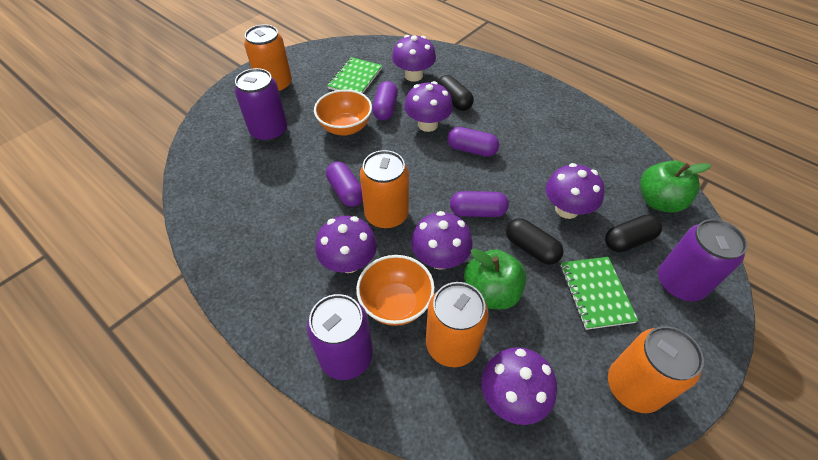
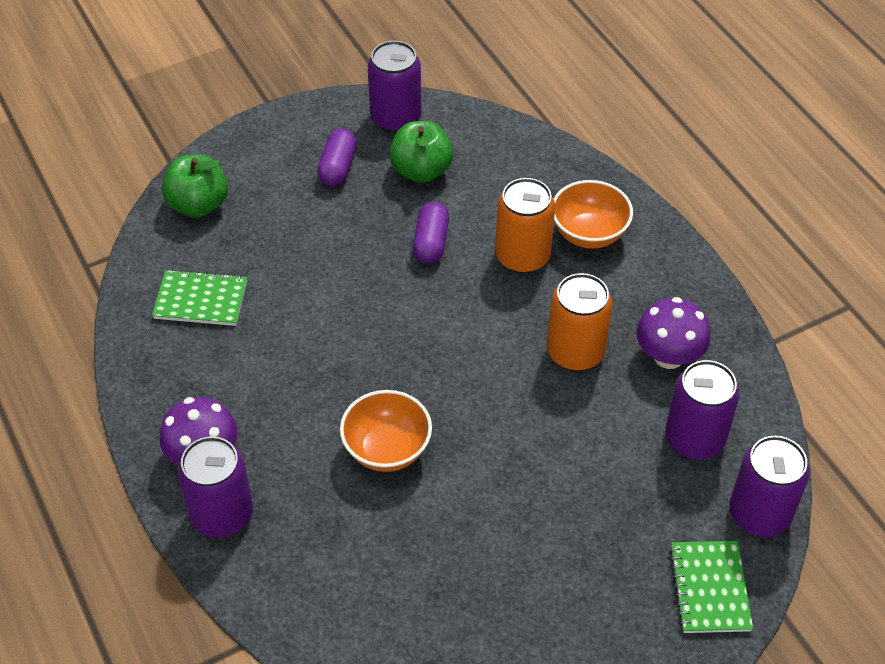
black capsule: [437,75,474,111] [506,218,564,265] [605,214,662,252] = 3 -> none = 0
orange can: [244,24,292,93] [360,150,409,229] [426,282,488,367] [608,326,704,413] = 4 -> [495,178,555,273] [547,273,612,371] = 2
purple can: [234,68,287,142] [307,294,373,380] [658,219,748,302] = 3 -> [178,436,253,538] [368,41,422,133] [665,360,739,459] [730,436,810,537] = 4
purple capsule: [326,162,363,207] [373,81,398,121] [447,127,499,157] [450,191,509,217] = 4 -> [317,129,357,186] [413,202,449,264] = 2
purple mushroom: [315,216,377,273] [392,35,436,82] [404,81,453,132] [411,211,472,270] [481,347,557,425] [546,163,604,219] = 6 -> [160,397,238,466] [636,297,711,369] = 2

